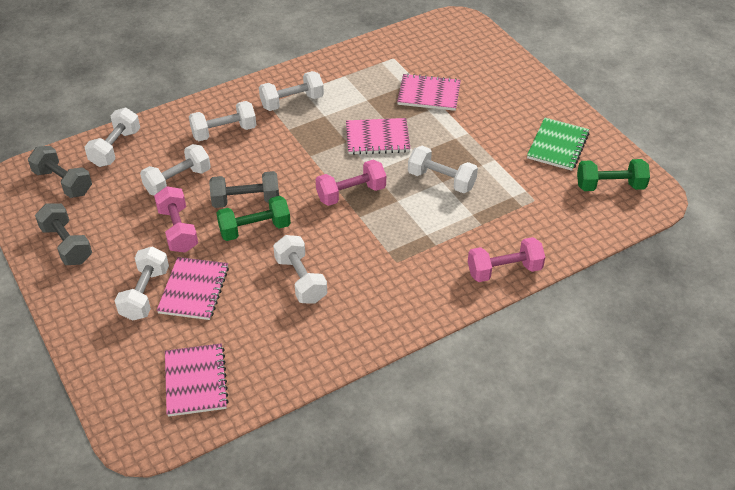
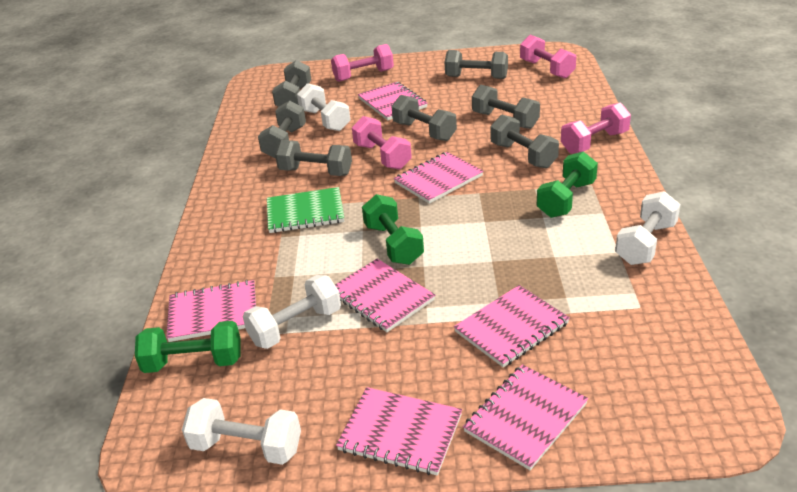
green dumbbell: [217,196,291,241] [577,159,650,191] = 2 -> [135,321,240,373] [362,194,424,265] [537,151,598,218] = 3
grey dumbbell: [28,146,92,198] [35,203,92,265] [209,171,279,208] = 3 -> [258,100,306,158] [272,60,311,107] [275,140,352,176] [391,95,457,141] [445,50,508,79] [472,85,540,129] [491,115,559,168] = 7
pink dumbbell: [154,186,198,253] [316,160,386,206] [468,237,545,282] = 3 -> [331,44,394,82] [352,116,412,170] [520,35,576,79] [561,103,631,154] = 4
pink notebook: [157,257,229,320] [165,343,229,417] [346,118,411,155] [397,73,461,111] = 4 -> [166,280,256,342] [335,259,435,332] [336,387,462,476] [358,82,428,121] [394,152,483,204] [454,285,570,367] [463,364,588,470] = 7
white dumbbell: [84,108,140,167] [115,246,169,321] [140,144,211,196] [189,101,256,141] [259,71,324,111] [273,235,327,304] [408,146,478,193] = 7 -> [182,398,301,465] [242,275,341,349] [297,83,350,131] [615,191,681,265] = 4

